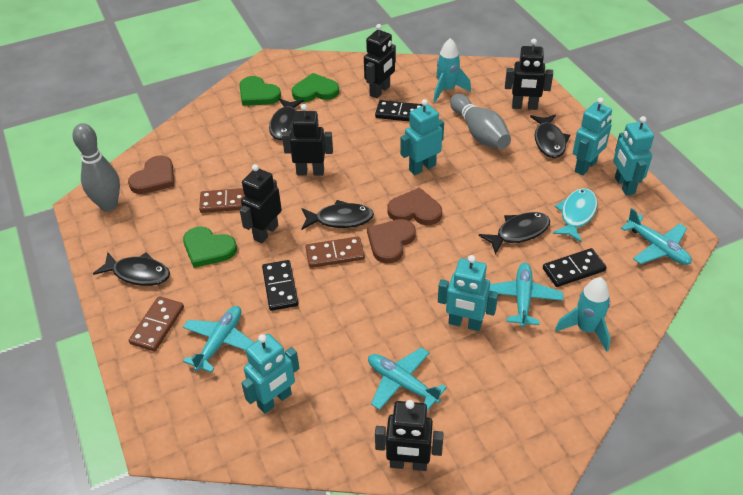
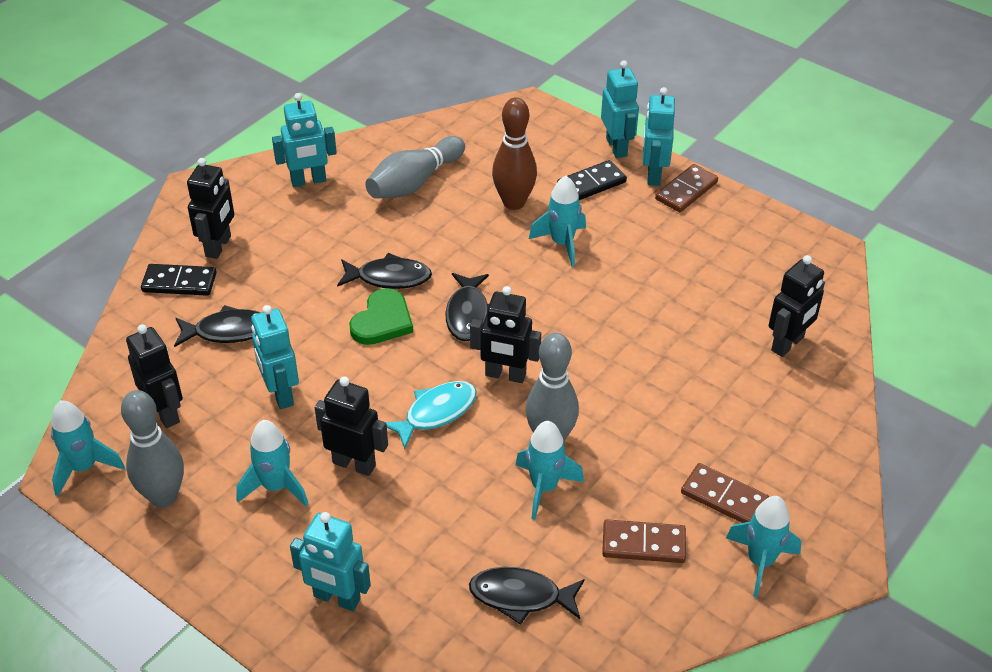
black domino: [262,260,298,311] [375,100,423,122] [543,248,606,287] = 3 -> [141,264,217,296] [557,160,627,200] = 2
black fish: [93,252,170,286] [269,99,304,140] [301,200,374,230] [479,212,550,255] [530,114,570,158] = 5 -> [174,305,262,347] [337,253,432,289] [446,273,489,341] [469,567,585,625] = 4
brown bowling pin: none = 0 -> [492,97,537,210] = 1
brown heart: [128,155,174,194] [367,219,416,264] [388,188,442,225] = 3 -> none = 0
green heart: [183,227,237,268] [239,76,281,106] [292,73,339,102] = 3 -> [349,288,413,345] = 1
grey bowling pin: [72,123,120,211] [450,94,511,149] = 2 -> [121,390,184,508] [365,136,465,199] [526,333,579,442] = 3
turquoise plane: [183,306,254,373] [368,347,447,411] [489,263,563,327] [621,208,692,265] = 4 -> none = 0
turquoise rocket: [433,38,471,102] [555,277,610,352] = 2 -> [51,400,125,496] [236,420,309,507] [515,421,584,520] [529,176,586,267] [726,496,801,598] = 5

